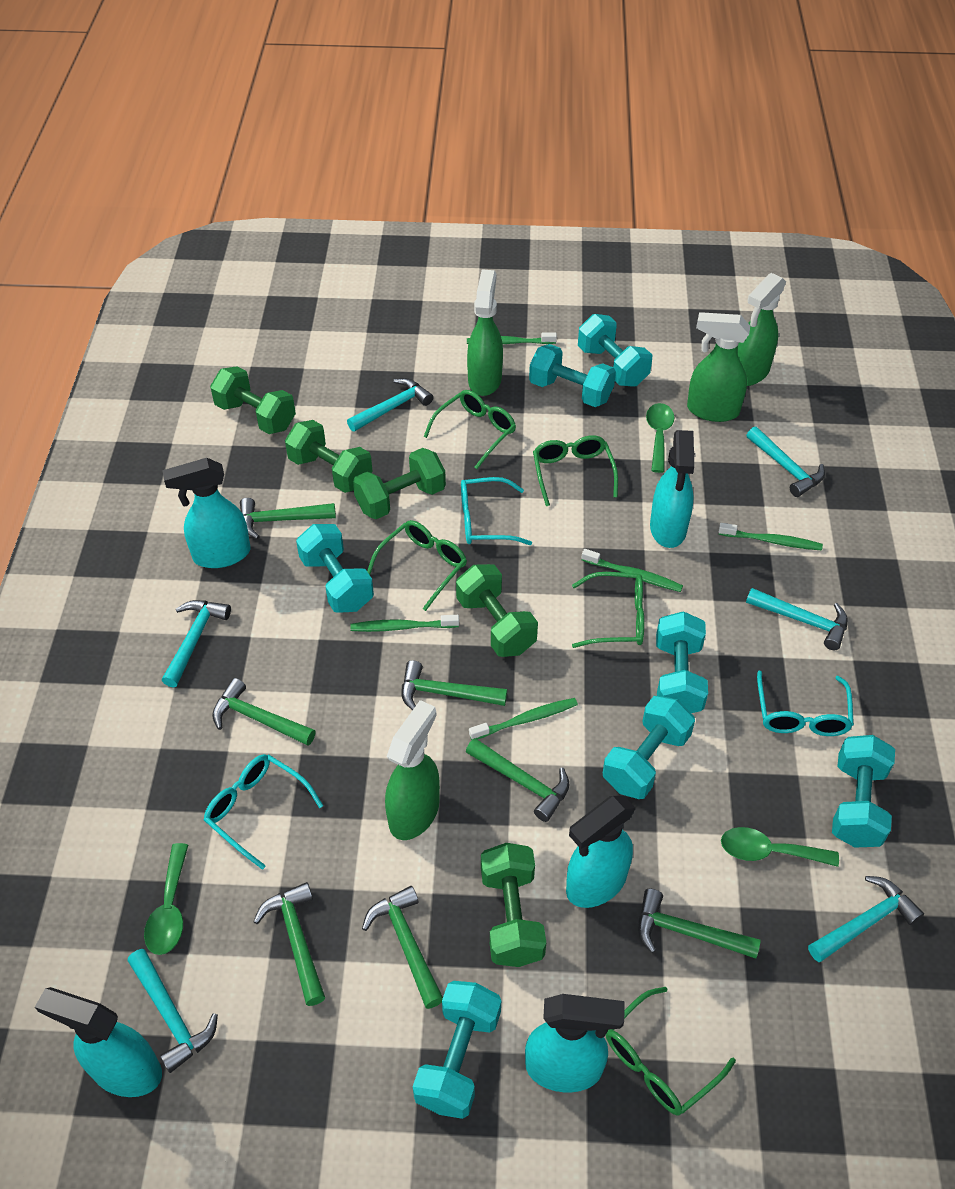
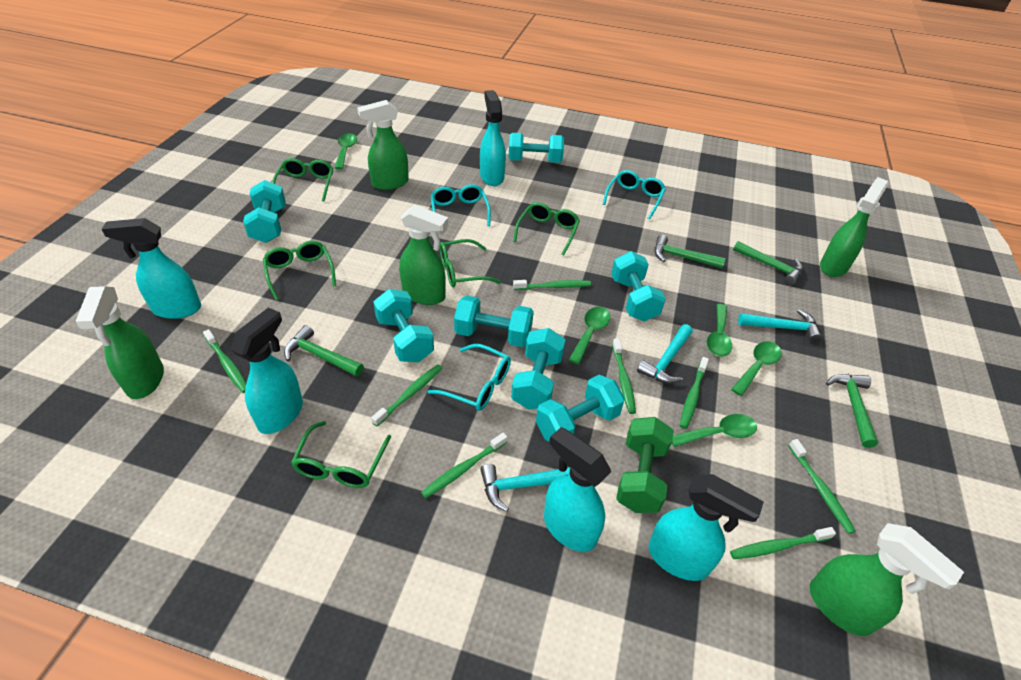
green dumbbell: [210,366,296,434] [285,420,372,493] [353,448,446,519] [456,564,538,657] [481,843,546,967] = 5 -> [616,417,674,513] = 1
green hammer: [212,678,316,746] [240,498,336,539] [253,882,325,1006] [362,886,443,1009] [402,660,507,710] [466,738,569,822] [638,889,761,959] = 7 -> [284,325,364,377] [655,235,725,268] [733,241,803,285] [826,374,878,448] = 4
green spoon: [144,843,188,955] [646,403,674,473] [721,827,839,867] = 3 -> [335,133,357,169] [569,307,610,364] [672,414,757,447] [707,304,732,357] [731,341,782,396] = 5
green spray bottle: [385,700,440,840] [467,269,503,396] [687,312,750,422] [737,273,786,386] = 4 -> [75,286,164,399] [357,100,409,190] [399,205,448,305] [810,523,964,636] [820,177,889,277] = 5
green toothbrush: [350,615,459,632] [467,332,557,344] [469,698,578,740] [581,549,683,592] [719,523,823,550] = 5 -> [203,329,247,393] [371,364,442,426] [421,433,507,498] [513,280,591,290] [612,338,636,414] [680,357,709,429] [730,527,836,559] [788,439,856,534] = 8
turquoise hammer: [127,949,218,1073] [162,600,231,688] [347,378,433,432] [746,588,848,650] [747,427,825,497] [808,876,924,962] = 6 -> [480,464,570,512] [637,324,693,384] [738,309,822,343] = 3

